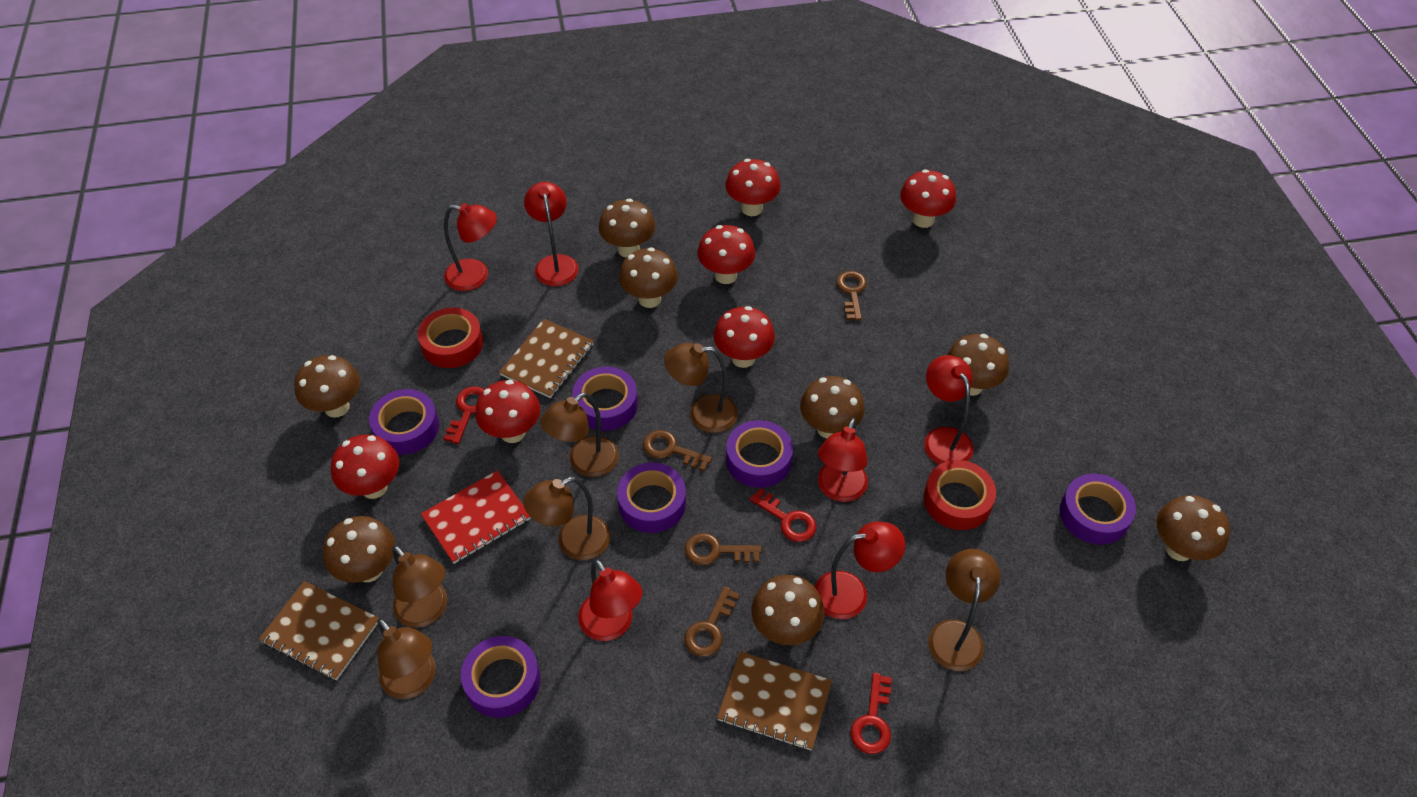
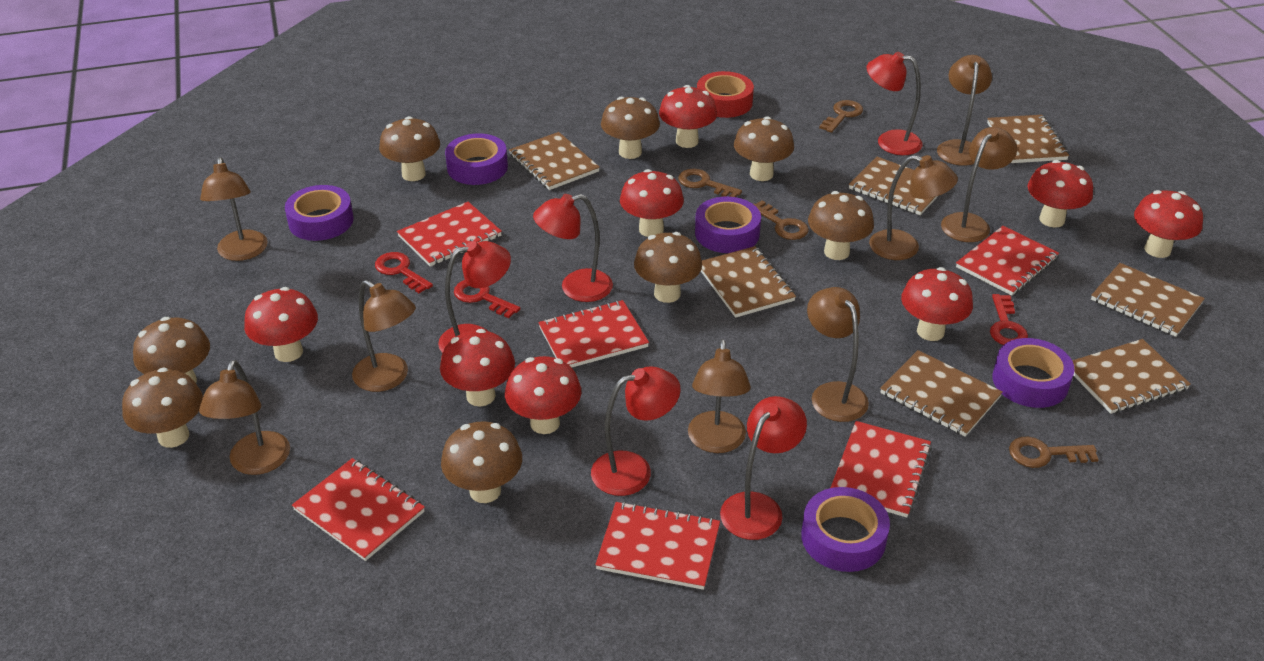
brown lamp: [377,618,436,699] [392,545,447,628] [523,477,610,560] [540,393,619,477] [664,343,738,433] [928,549,1001,671] = 6 -> [199,360,290,475] [200,157,268,261] [352,280,416,392] [688,339,751,453] [807,287,869,422] [869,155,958,260] [937,55,992,166] [941,127,1017,242] = 8
brown notebook: [259,581,379,680] [499,319,594,398] [717,651,832,751] = 3 -> [509,132,600,190] [701,246,796,318] [849,157,938,215] [880,350,1003,437] [987,115,1069,163] [1072,339,1191,414] [1091,263,1205,337] = 7
purple tape: [369,389,439,455] [461,636,540,718] [572,367,638,431] [617,463,686,533] [726,420,793,488] [1060,474,1136,545] = 6 -> [285,185,354,241] [445,134,508,185] [695,197,761,253] [801,487,890,572] [992,338,1074,408] = 5
red lamp: [444,203,497,291] [524,182,578,286] [578,559,642,641] [815,522,905,619] [818,418,868,502] [924,355,973,465] = 6 -> [438,241,511,353] [533,194,613,302] [591,366,681,496] [720,396,807,540] [866,52,922,155] = 5
red mushroom: [331,434,399,499] [475,380,540,443] [697,225,755,284] [714,306,775,368] [725,159,781,216] [900,169,956,228] = 6 -> [244,287,318,362] [440,329,515,407] [505,356,581,434] [620,169,684,237] [659,85,717,148] [901,267,973,341] [1028,160,1093,228] [1134,190,1203,258] = 8
red notebook: [421,470,531,564] = 1 -> [292,458,425,561] [397,202,502,267] [538,300,649,367] [595,501,720,590] [831,421,932,518] [956,226,1059,296] = 6
red tape: [418,308,483,368] [924,460,996,530] = 2 -> [697,71,754,118] = 1

